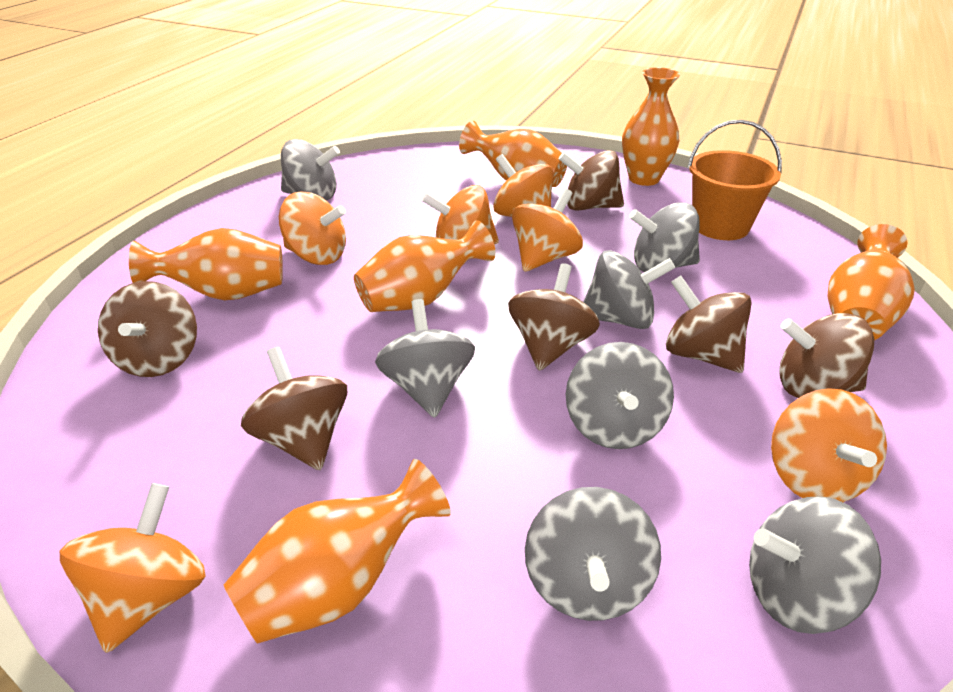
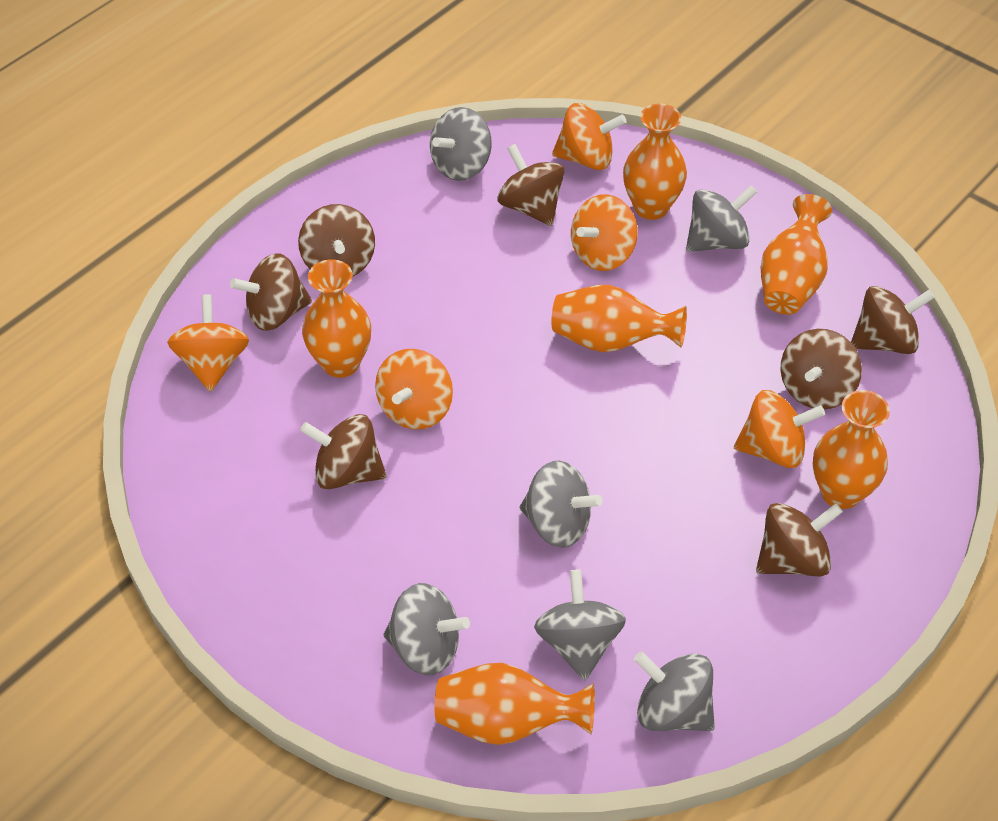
brown spinning top: [98,281,197,377] [241,347,347,470] [508,263,600,371] [559,150,624,211] [666,276,752,373] [779,313,874,398] = 6 -> [230,253,312,331] [298,204,375,277] [300,414,387,489] [498,144,565,226] [756,503,843,577] [780,329,862,409] [851,286,935,354] = 7
grey spinning top: [281,139,340,200] [375,299,475,418] [525,487,661,621] [566,342,674,449] [584,250,675,329] [629,202,700,272] [749,496,881,634] = 7 -> [383,583,470,675] [430,107,492,181] [520,461,603,548] [534,569,626,680] [634,651,715,731] [686,186,757,252] = 6
orange bucket: [687,120,782,240] = 1 -> none = 0
orange spinning top: [60,483,205,653] [279,192,346,265] [422,185,499,244] [493,154,554,217] [512,189,583,272] [771,388,887,502] = 6 -> [167,295,249,392] [375,349,453,429] [552,103,627,170] [571,194,638,271] [734,390,825,468] = 5

